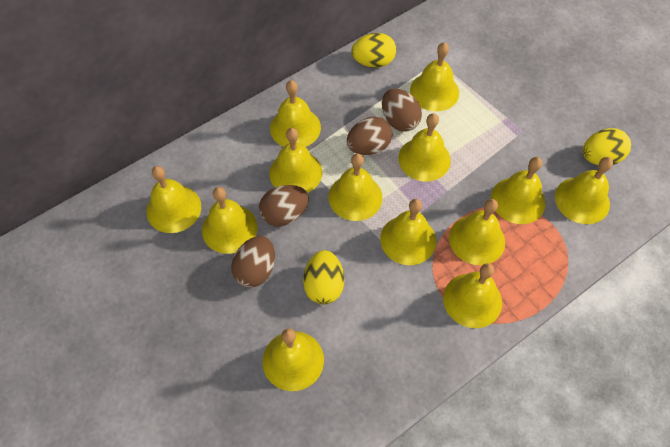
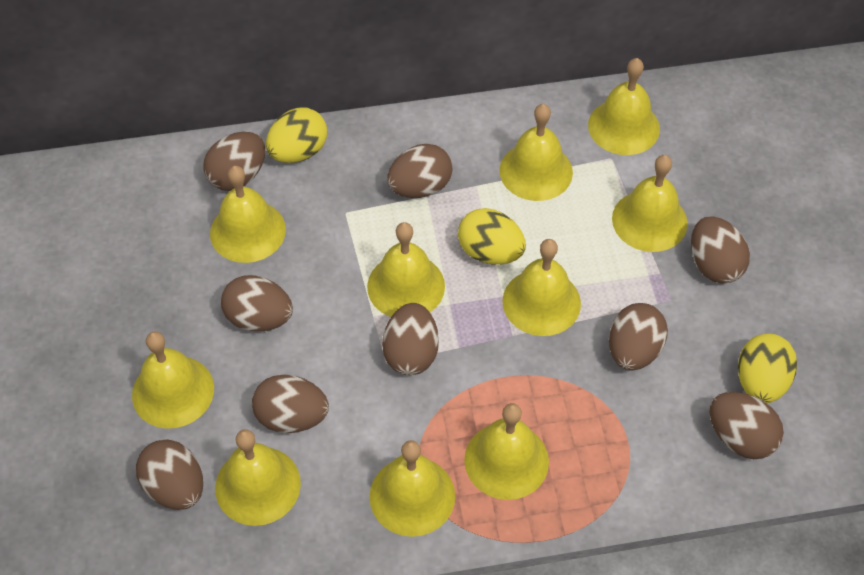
brown egg: [231,236,275,287] [259,185,309,226] [347,117,392,155] [382,89,422,132] = 4 -> [136,439,203,510] [203,132,265,191] [221,275,293,331] [252,374,329,433] [382,303,439,375] [387,144,452,198] [609,303,668,370] [691,216,750,284] [709,392,784,459] = 9
yellow bell: [146,166,201,233] [202,187,258,254] [263,328,324,391] [269,128,322,193] [270,80,321,147] [328,153,383,221] [380,199,436,265] [398,113,451,181] [410,42,459,111] [443,263,502,328] [449,199,505,265] [491,157,546,224] [555,157,613,224] = 13 -> [132,331,214,428] [210,166,286,263] [215,429,301,526] [367,222,445,317] [369,440,455,537] [464,403,549,500] [499,104,573,201] [502,239,581,336] [588,58,660,155] [612,155,688,252] = 10

